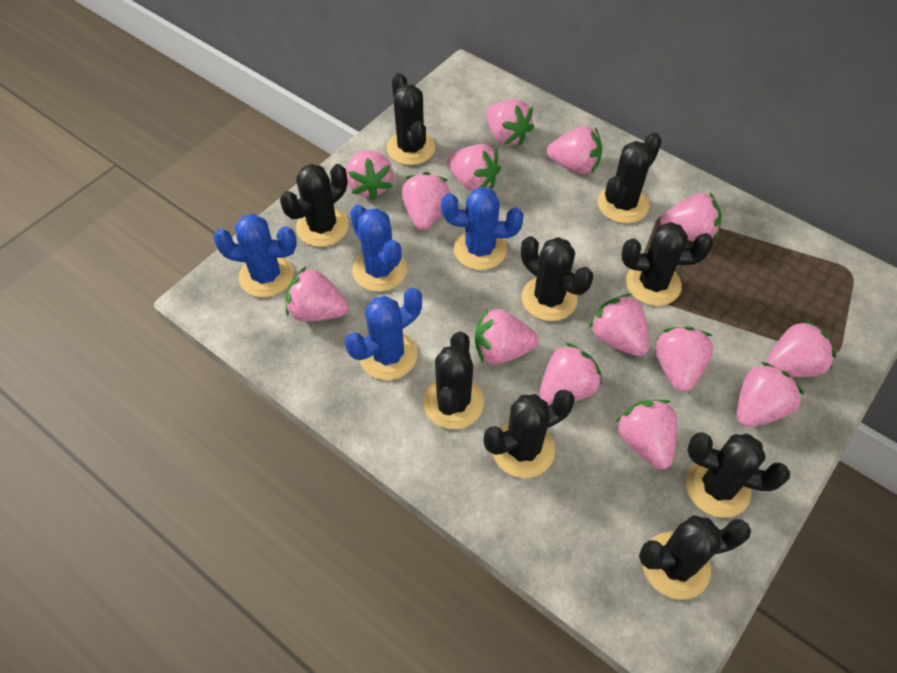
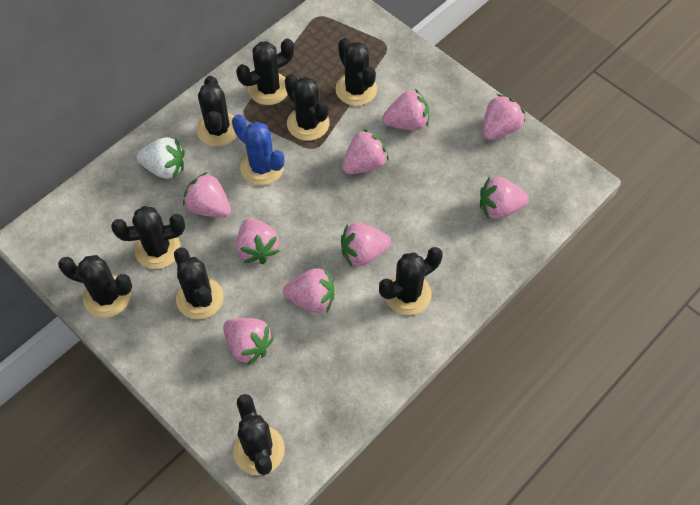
blue cactus: [213,214,297,298] [345,288,422,380] [350,205,407,292] [441,187,524,270] = 4 -> [232,114,285,186] = 1
pink strawberry: [286,267,348,321] [346,150,393,200] [402,172,450,230] [447,144,501,191] [475,308,539,364] [486,99,534,146] [539,343,602,406] [547,126,602,174] [589,294,650,356] [616,400,678,470] [655,326,713,392] [660,193,722,242] [737,362,804,427] [766,319,836,377] = 14 -> [183,172,231,218] [223,318,274,366] [236,218,279,264] [283,268,334,313] [341,223,391,267] [342,129,389,174] [382,89,429,130] [480,176,529,219] [483,94,525,140] = 9
white strawberry: none = 0 -> [137,137,185,179] = 1

